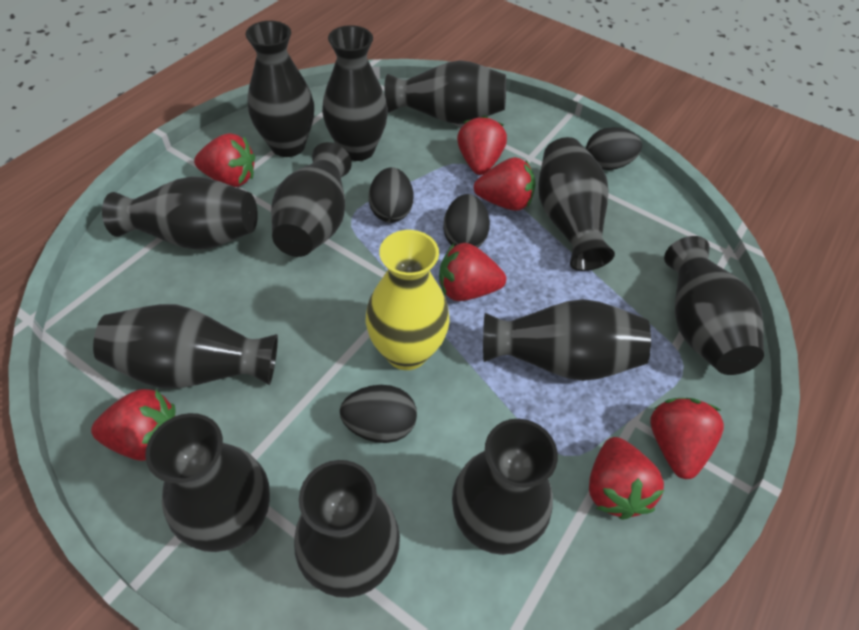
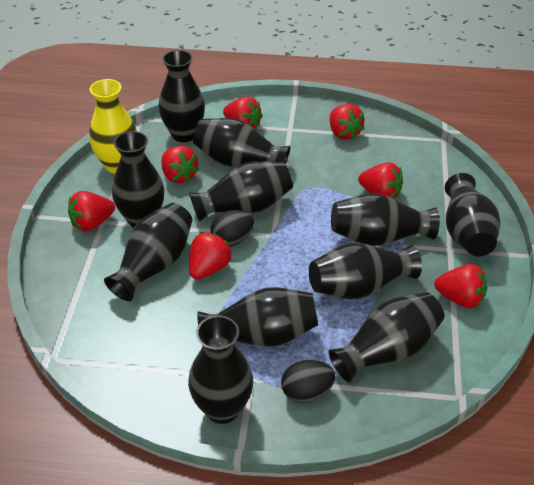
black egg: [340,385,417,443] [369,167,413,223] [443,194,490,248] [586,127,642,170] = 4 -> [210,210,254,247] [281,360,336,403] = 2
black vase: [93,304,278,389] [102,176,258,250] [145,413,270,552] [246,21,314,157] [271,142,352,257] [294,460,400,598] [322,25,388,161] [384,60,506,124] [452,419,558,555] [483,299,651,381] [538,137,615,271] [664,236,764,375] = 12 -> [104,203,192,301] [112,131,164,228] [158,50,205,142] [188,315,253,424] [189,161,293,222] [193,118,290,167] [197,287,318,347] [309,243,422,299] [329,292,445,383] [331,193,440,246] [445,173,500,256] = 11

